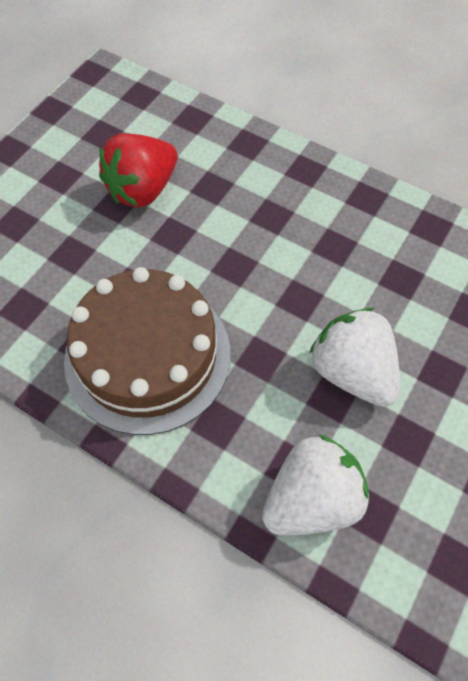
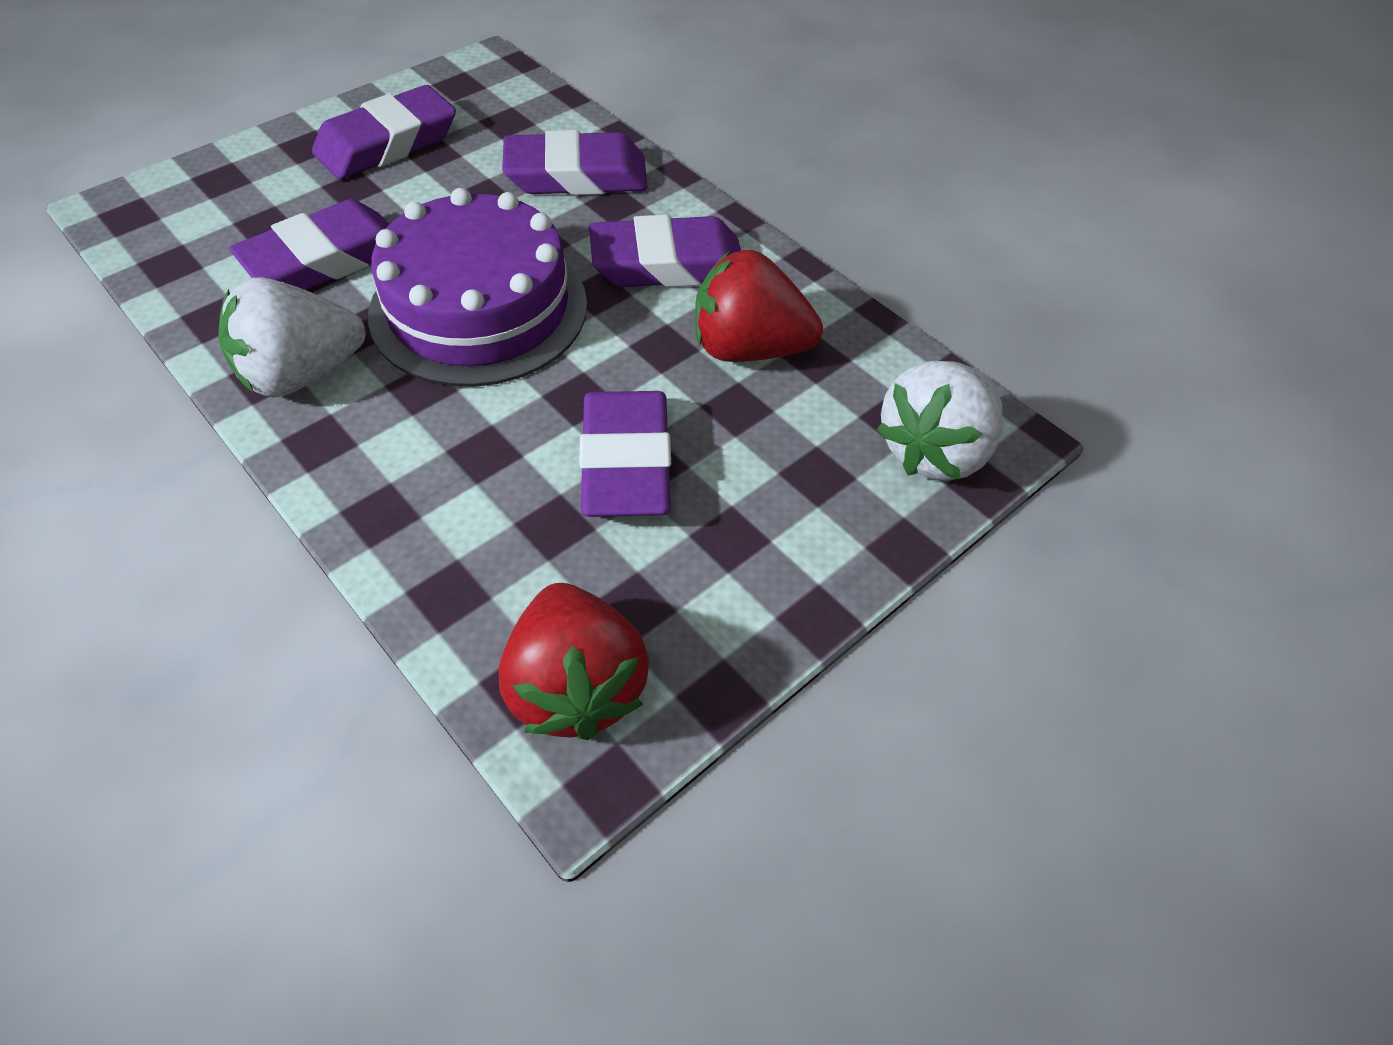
brown cake: [64,267,230,435] = 1 -> none = 0
purple cake: none = 0 -> [368,188,587,387] = 1
purple eraser: none = 0 -> [229,199,389,290] [312,85,456,180] [502,130,647,195] [579,391,671,517] [589,215,741,287] = 5
red strawberry: [99,133,178,208] = 1 -> [499,583,649,740] [695,250,823,362] = 2

